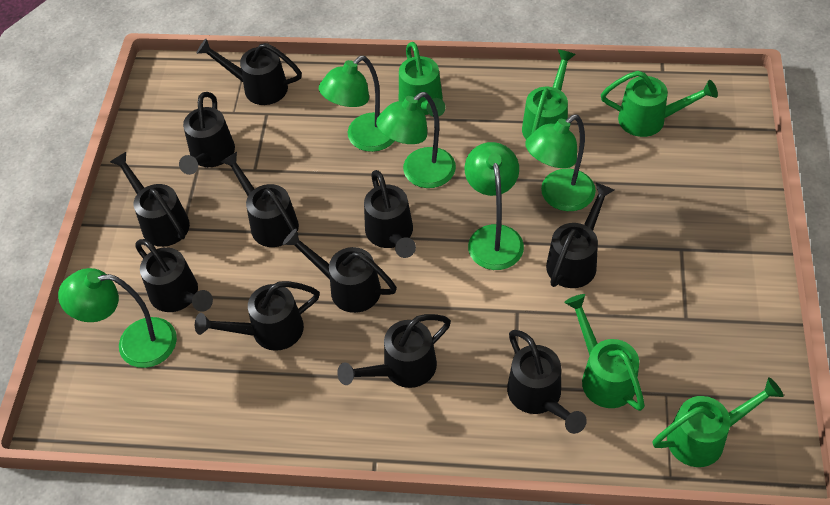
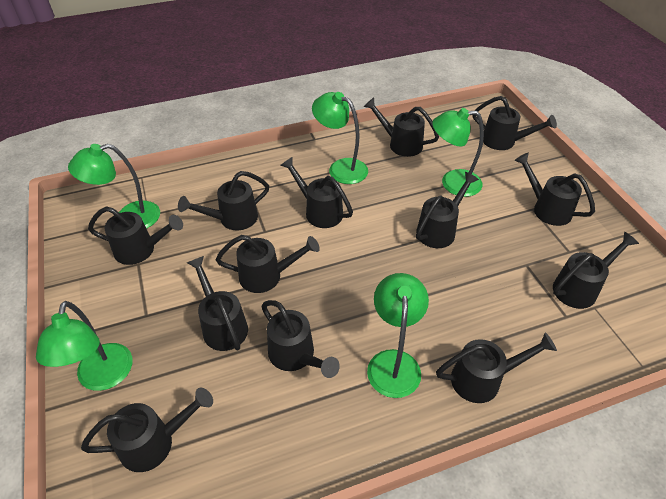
black watering can: [110,152,190,247] [135,239,213,312] [179,92,235,175] [195,281,320,351] [196,39,302,105] [221,152,299,247] [283,229,397,313] [337,314,451,388] [364,170,416,258] [507,330,587,434] [546,183,614,288] = 11 -> [81,388,213,472] [88,206,183,265] [178,171,269,230] [187,256,248,351] [216,235,320,293] [261,300,340,378] [280,156,353,228] [364,98,439,157] [416,172,479,248] [436,332,557,403] [473,96,557,150] [514,153,595,226] [553,232,639,309] = 13
green watering can: [399,42,445,117] [522,50,576,140] [564,294,645,411] [601,71,718,137] [653,377,784,467] = 5 -> none = 0

